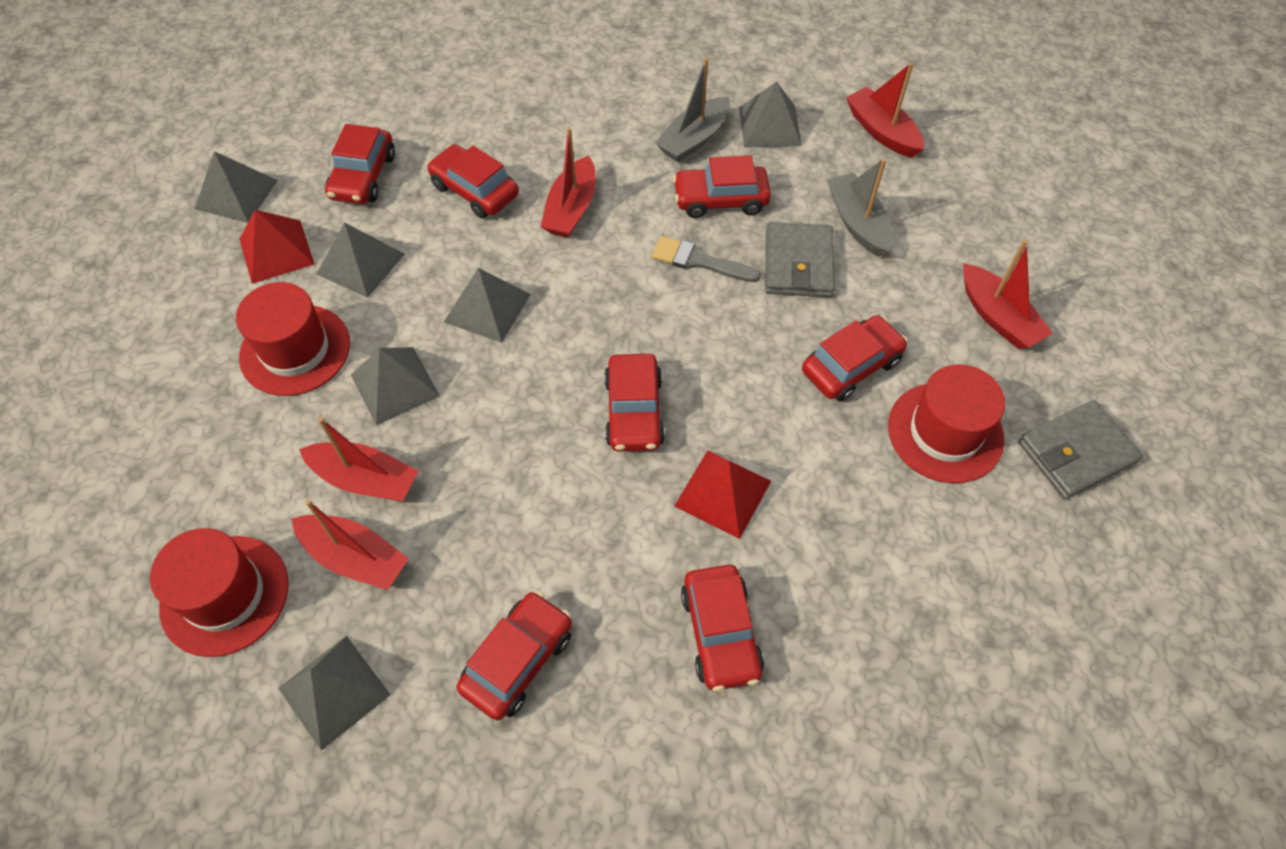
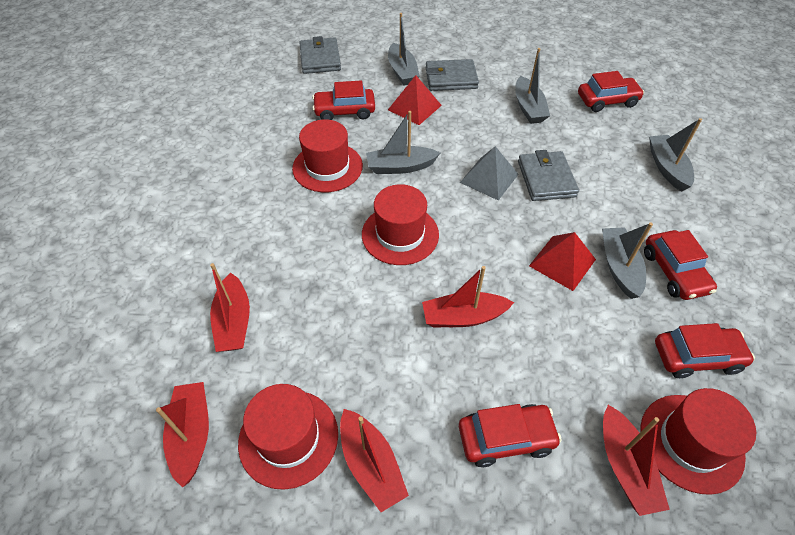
grey boat: [655,58,730,162] [827,159,892,257] = 2 -> [366,111,440,174] [388,13,420,86] [515,48,550,124] [602,223,653,299] [649,118,702,192] = 5
grey brush: [652,236,761,282] = 1 -> none = 0
grey pyramid: [195,151,278,223] [278,636,391,751] [317,222,404,298] [351,347,440,426] [444,268,531,343] [739,82,802,148] = 6 -> [460,146,519,200] = 1
grey wallet: [765,222,835,297] [1018,400,1143,500] = 2 -> [299,36,341,74] [426,59,479,91] [518,150,579,201] = 3
red car: [325,124,395,204] [427,144,519,218] [456,591,572,720] [604,354,665,451] [673,155,771,218] [681,565,764,691] [802,315,907,402] = 7 -> [312,81,375,120] [459,404,562,467] [578,71,644,112] [644,230,717,300] [655,323,755,378] = 5
red hat: [150,528,289,657] [236,282,350,396] [888,364,1005,483] = 3 -> [238,384,338,490] [292,119,363,192] [362,184,439,265] [640,388,756,495] = 4

